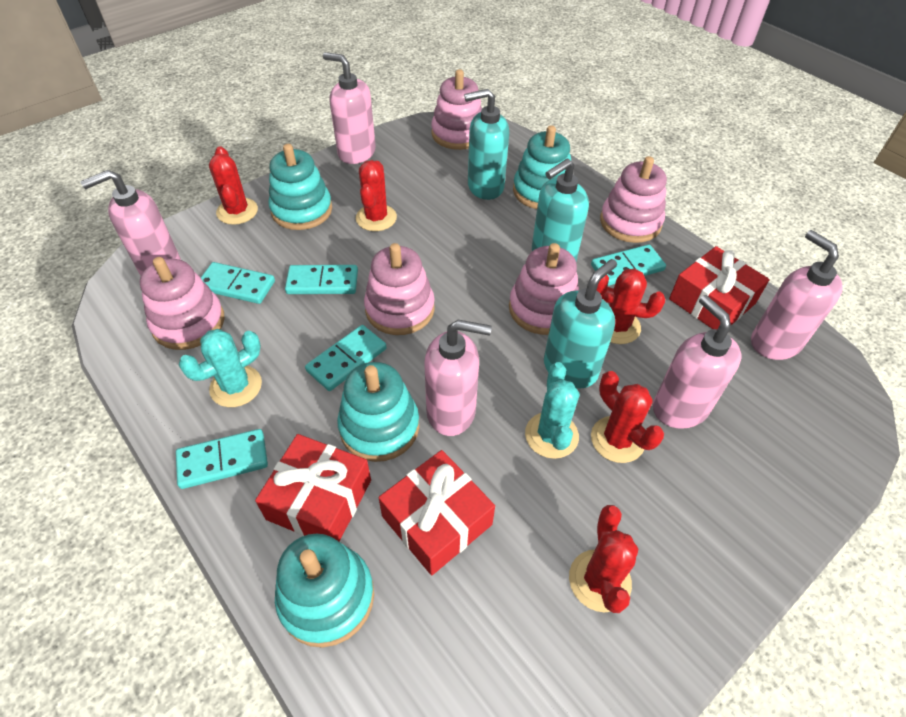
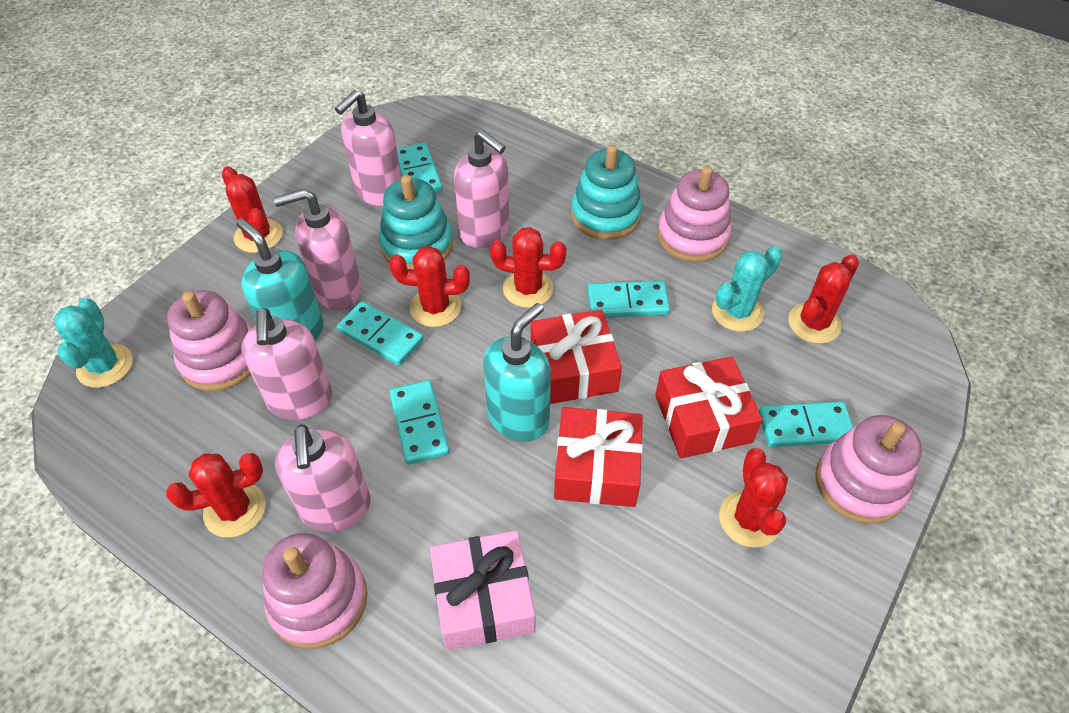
pink gift: none = 0 -> [430,530,535,650] = 1
pink stacking toy: [140,257,225,350] [364,243,435,335] [431,69,482,150] [509,243,579,335] [600,156,667,243] = 5 -> [167,290,252,391] [262,533,367,649] [657,166,732,262] [815,415,922,524] = 4
red cactus: [209,146,258,225] [356,160,397,231] [569,505,638,613] [591,371,664,463] [597,269,665,344] = 5 -> [166,453,265,538] [222,166,283,253] [389,246,470,327] [490,227,567,308] [719,448,788,548] [788,254,859,344] = 6
turquoise soap dispenser: [464,89,509,200] [532,158,589,261] [544,259,617,389] = 3 -> [236,218,324,340] [483,303,551,442] = 2
turquoise stacking toy: [268,144,332,230] [275,533,374,647] [337,362,419,462] [513,125,571,209] = 4 -> [379,175,453,270] [571,145,642,240] = 2

